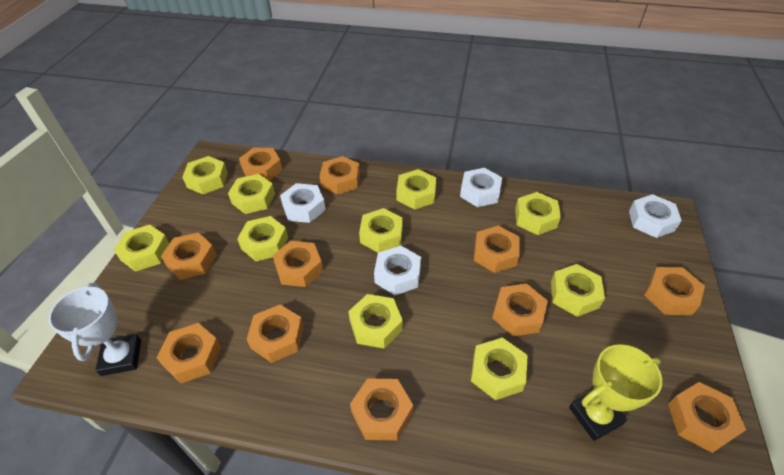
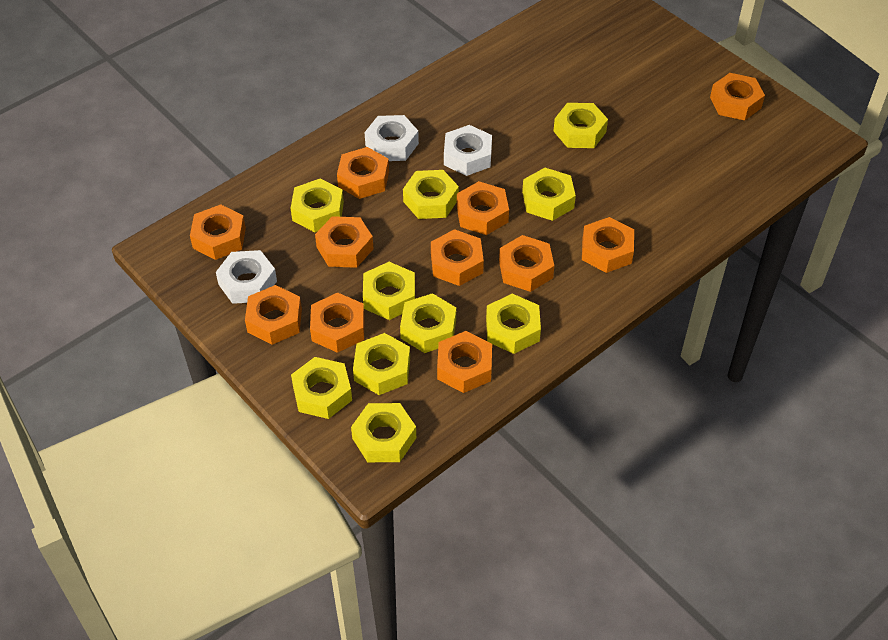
white nut: [280,183,326,223] [374,246,421,295] [460,168,502,207] [629,194,682,238] = 4 -> [216,250,277,304] [364,115,419,161] [444,125,492,176] = 3
white trophy: [48,282,141,376] = 1 -> none = 0
yellow trophy: [569,344,662,441] = 1 -> none = 0

